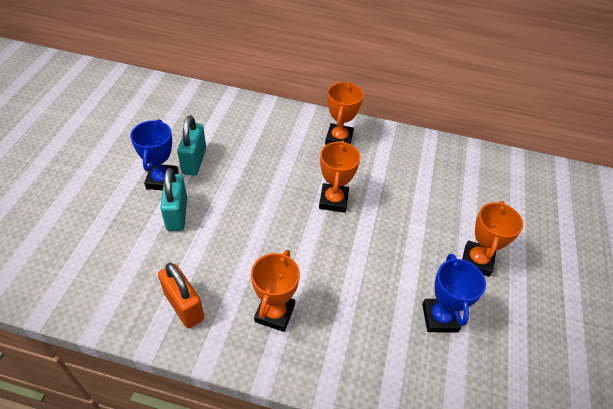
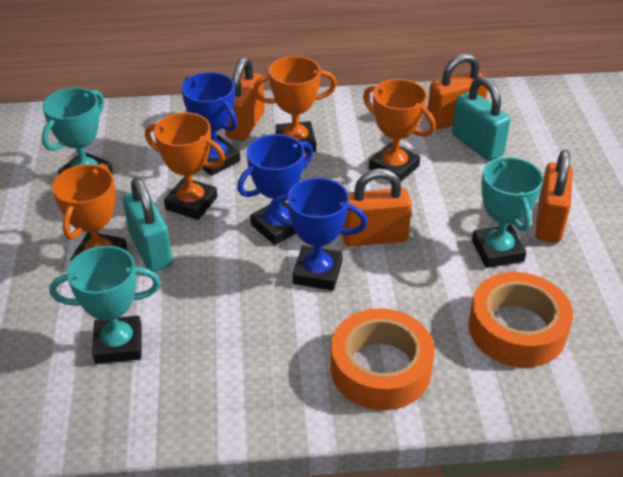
blue trophy: [130,119,178,190] [422,254,486,332] = 2 -> [181,72,240,176] [237,134,313,245] [269,178,368,291] = 3
orange padlock: [158,263,204,328] = 1 -> [225,57,265,141] [342,168,412,246] [427,54,488,129] [535,150,573,243] = 4
orange tape: none = 0 -> [330,308,435,410] [468,272,573,367] = 2
turquoise trophy: none = 0 -> [42,87,113,174] [49,246,160,364] [472,156,543,268] = 3

